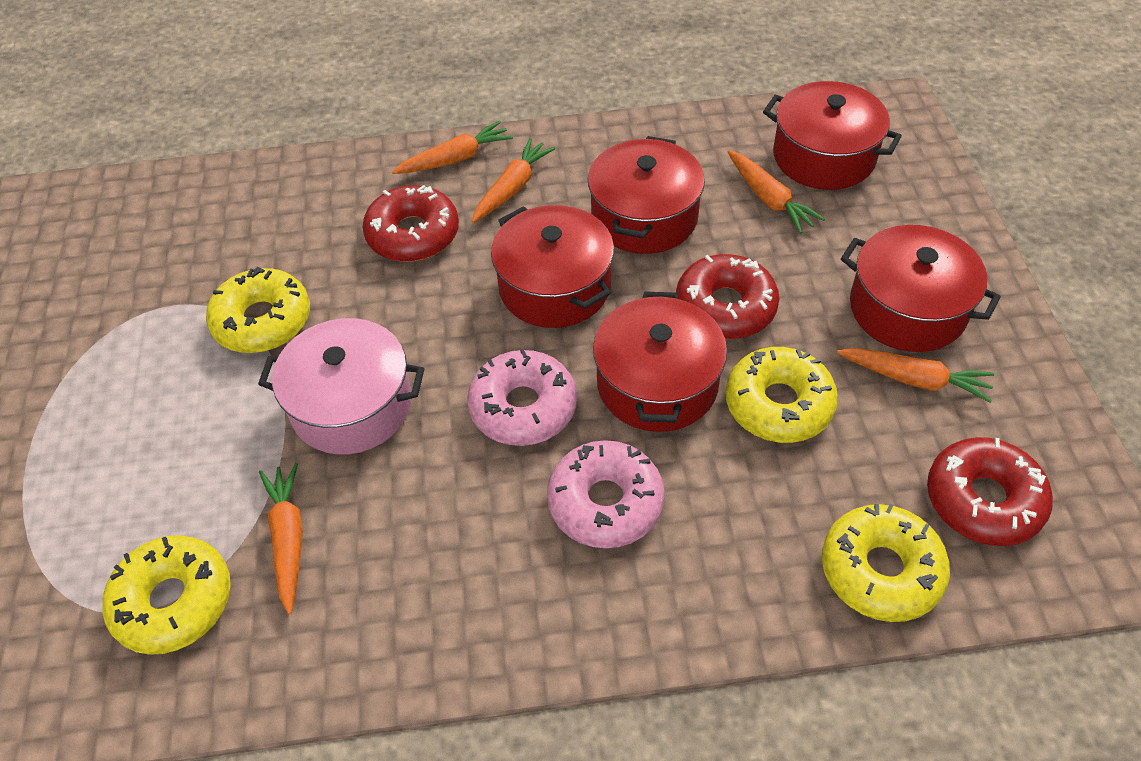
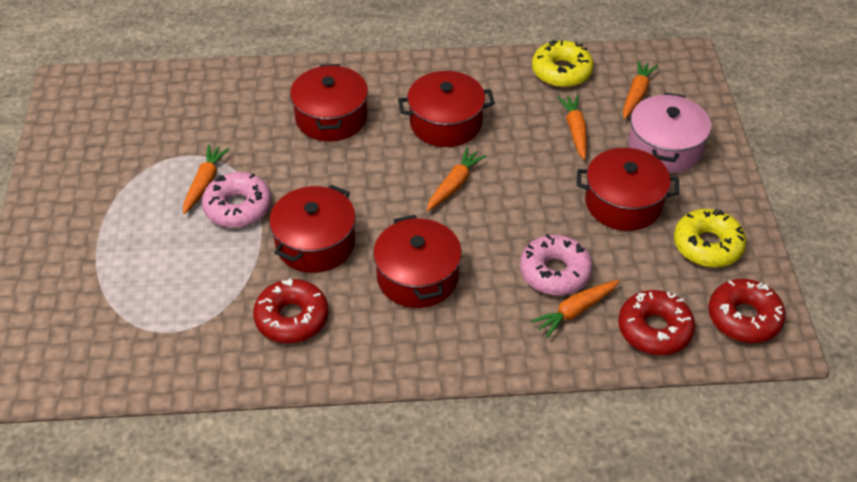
yellow donut: [102,535,231,655] [206,267,310,353] [725,347,838,443] [822,503,950,622] = 4 -> [532,40,594,87] [674,209,746,268] = 2

